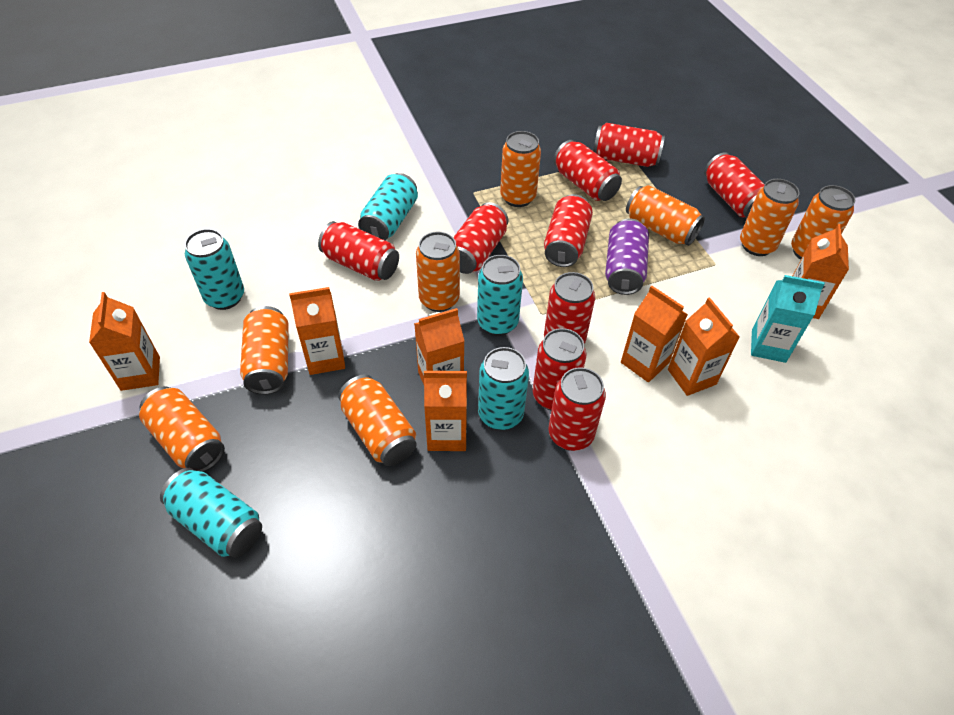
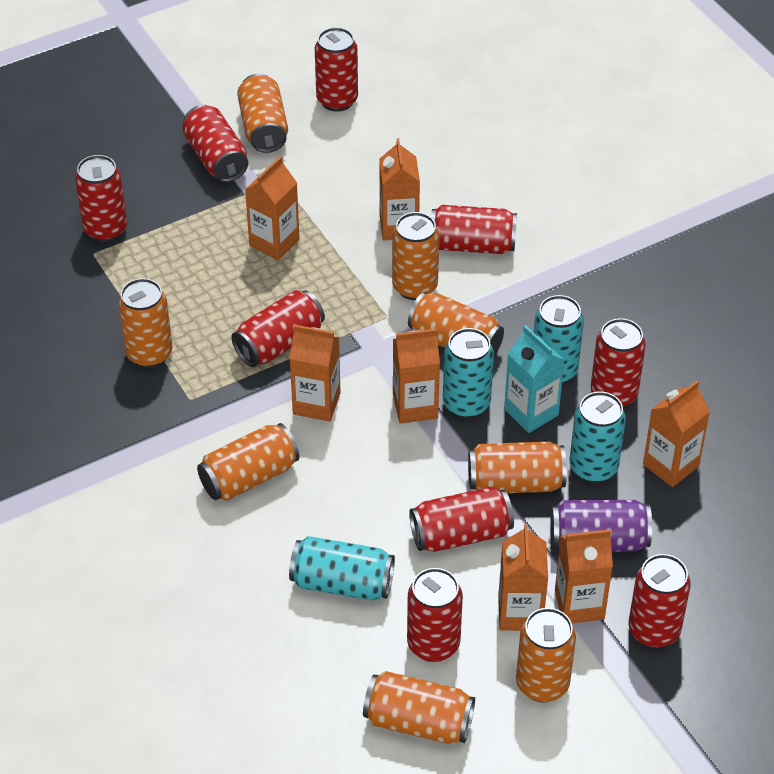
turquoise can: [160,468,262,558] [185,229,244,310] [358,173,418,241] [477,255,523,336] [478,347,529,430] = 5 -> [289,536,395,600] [443,328,494,419] [534,295,584,384] [570,391,626,483] = 4

